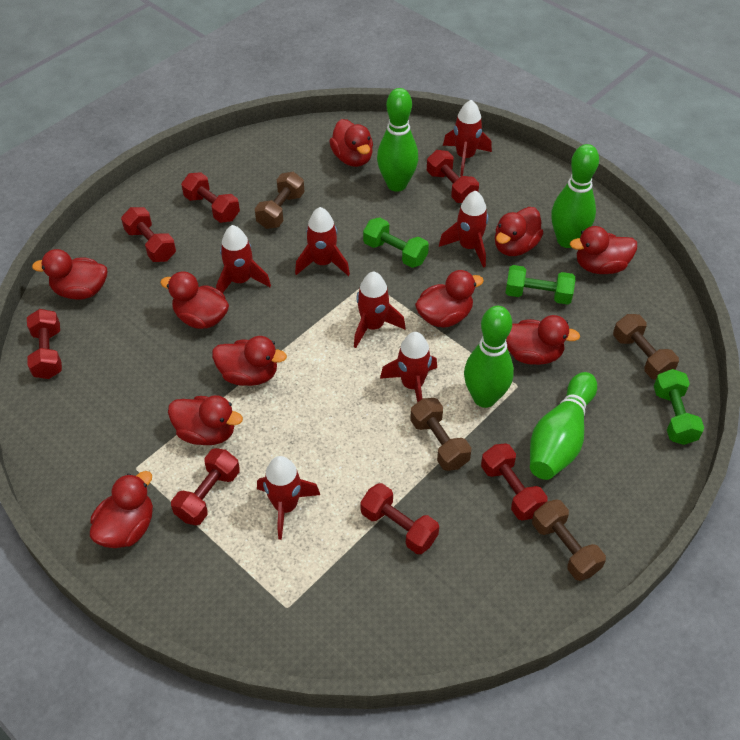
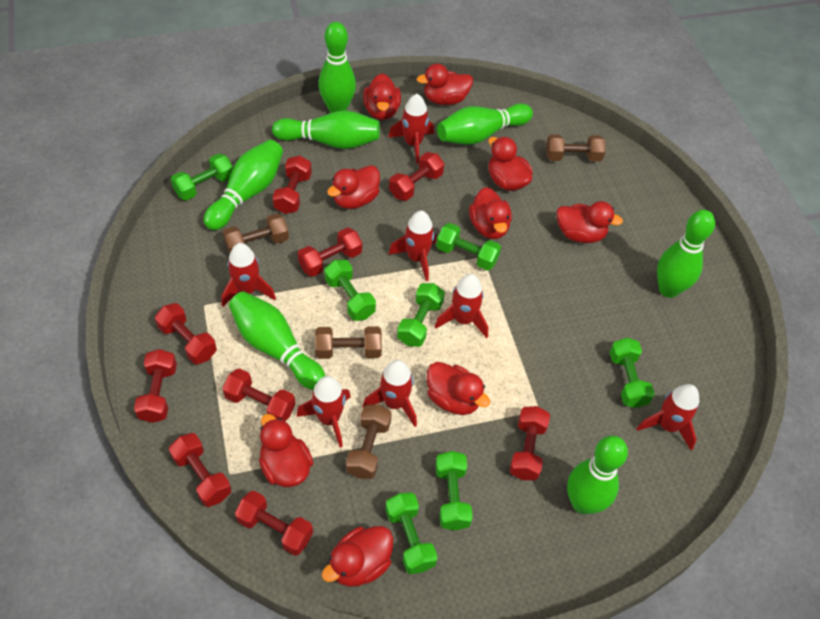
green bowling pin: [377,88,418,192] [464,306,514,408] [530,372,597,480] [551,144,599,248] = 4 -> [204,140,283,230] [229,291,325,390] [272,110,380,149] [319,22,356,113] [437,103,533,145] [567,436,628,514] [657,210,715,298] = 7
green dumbbell: [363,217,429,268] [505,265,575,305] [654,369,704,445] = 3 -> [171,153,233,200] [324,260,376,321] [385,492,438,574] [397,283,445,347] [435,451,473,531] [436,223,501,271] [609,338,655,408] = 7
red duck: [32,249,107,300] [90,471,153,548] [160,272,229,329] [168,395,243,445] [212,336,287,386] [329,119,373,167] [415,270,484,327] [495,207,543,256] [506,315,580,365] [570,226,637,274] = 10 -> [259,414,313,487] [322,526,393,587] [327,165,380,209] [363,73,401,120] [416,64,473,105] [427,362,490,415] [469,187,512,239] [488,137,533,191] [557,201,623,243] = 9
red dumbbell: [27,309,62,379] [121,207,176,262] [171,448,240,525] [181,172,240,223] [360,483,439,554] [427,150,479,203] [481,443,548,521] = 7 -> [134,349,177,423] [155,303,217,364] [169,433,231,507] [223,368,295,421] [235,491,313,556] [273,156,312,214] [298,228,362,277] [389,152,444,201] [509,406,550,480] = 9

